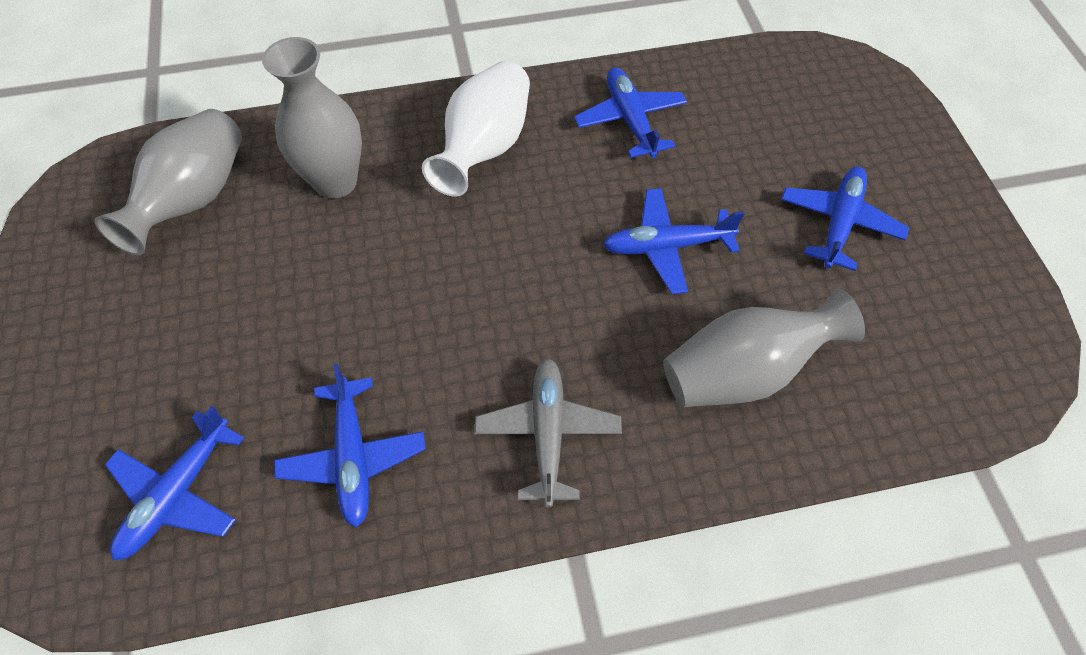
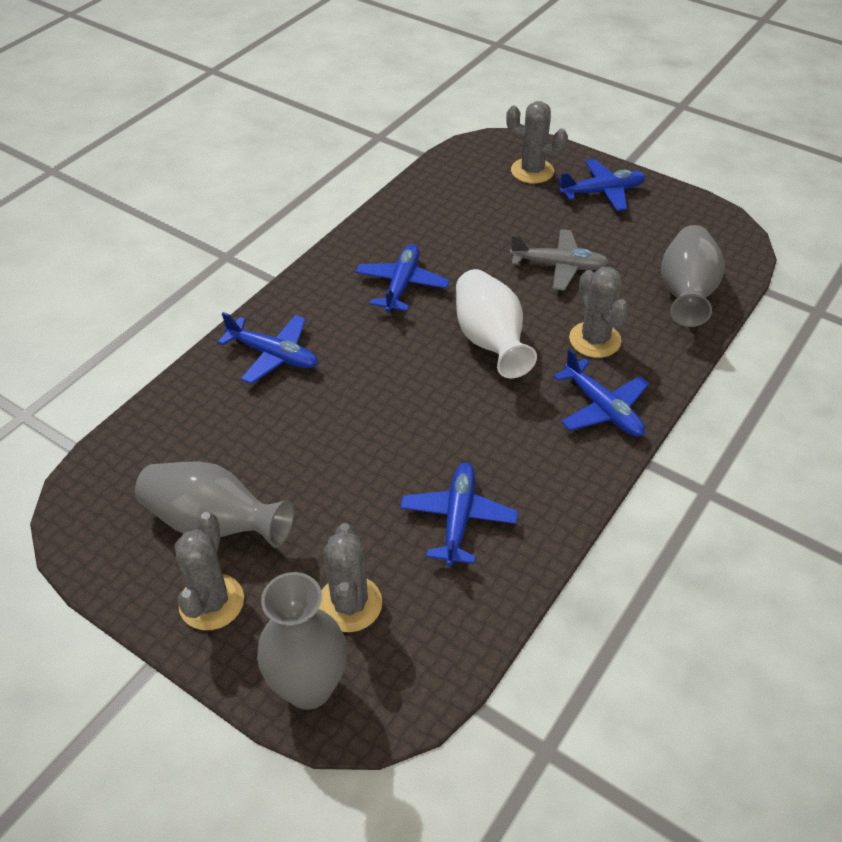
grey cactus: none = 0 -> [175,512,244,630] [319,523,382,632] [506,101,568,184] [569,267,629,358] = 4

